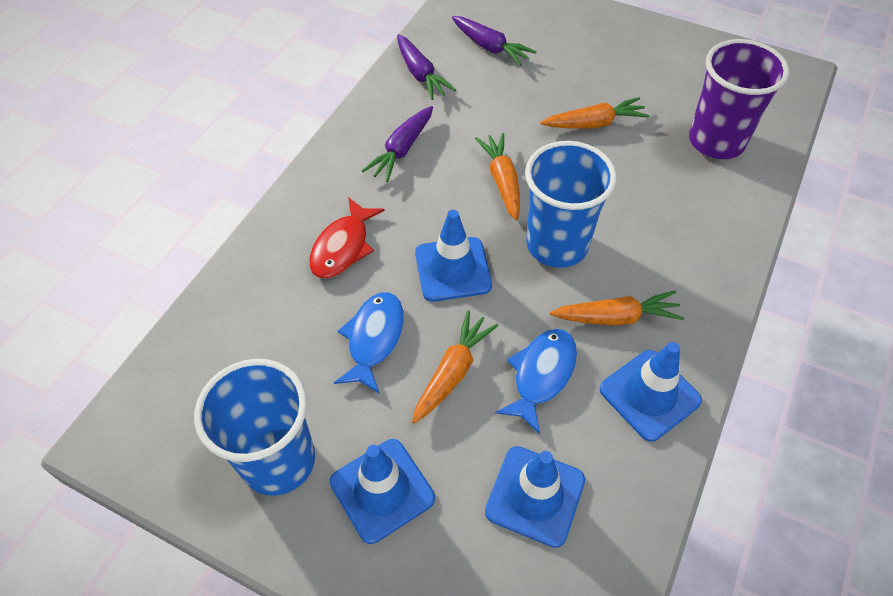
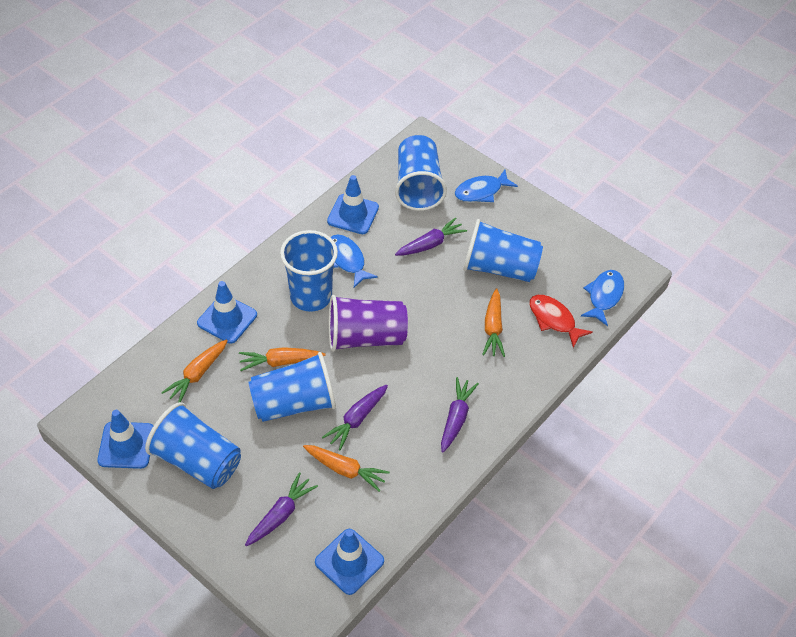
blue cup: [194,359,315,496] [525,141,617,268] = 2 -> [145,402,241,489] [248,352,336,422] [280,230,338,312] [395,135,447,211] [463,219,543,282] = 5
blue fish: [334,292,404,394] [495,329,577,434] = 2 -> [330,235,378,288] [455,170,518,202] [581,270,624,326] = 3
purple carrot: [362,106,433,182] [397,34,456,100] [452,16,537,66] = 3 -> [245,472,318,546] [322,385,388,450] [395,217,467,256] [441,377,479,453] = 4

